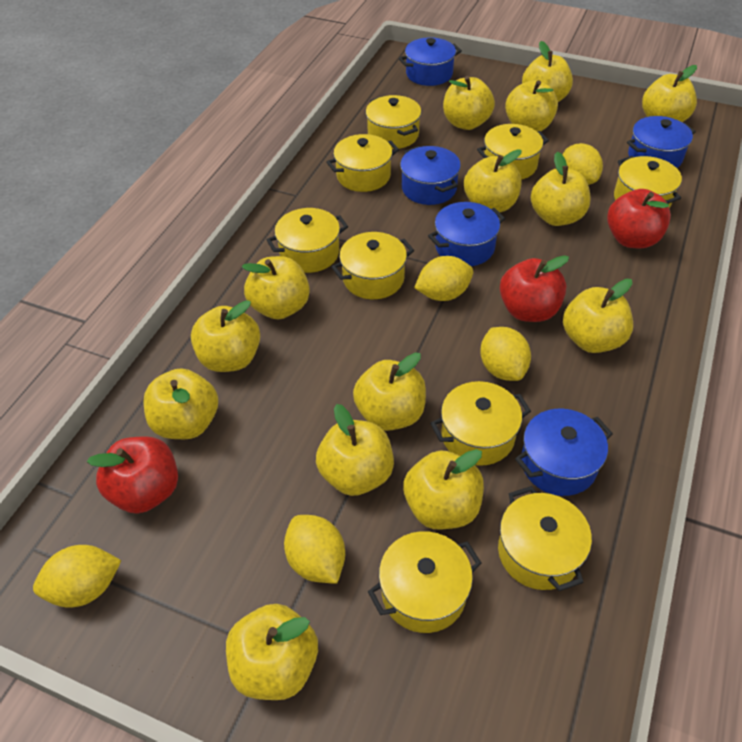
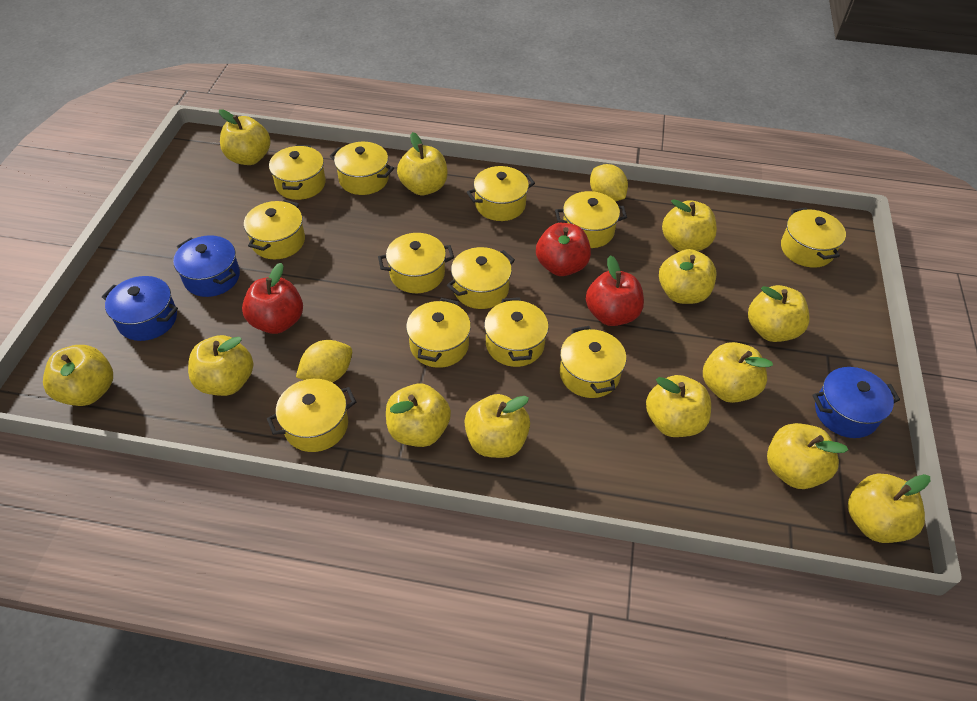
blue pot: [399,37,462,86] [400,146,461,205] [428,202,505,266] [515,409,613,496] [627,116,696,168] = 5 -> [102,276,178,341] [173,235,240,297] [812,367,900,438] = 3
yellow apple: [143,369,218,439] [191,300,260,372] [226,604,318,700] [242,256,310,319] [316,404,394,496] [353,352,426,431] [403,449,484,530] [443,76,495,130] [464,149,522,213] [505,80,558,132] [522,41,573,102] [531,152,591,226] [563,279,633,353] [642,65,697,122] = 14 -> [43,345,113,406] [188,335,253,396] [219,109,271,165] [386,384,451,447] [397,132,447,195] [464,394,530,458] [646,375,711,437] [659,249,716,304] [662,199,717,251] [703,342,773,403] [748,285,809,342] [767,423,848,489] [848,473,930,543] = 13
yellow lemon: [33,545,121,607] [284,515,345,584] [414,256,473,301] [480,327,531,381] [563,143,603,185] = 5 -> [296,340,352,382] [590,164,628,202] = 2
yellow pot: [267,208,348,273] [327,134,399,192] [332,232,414,299] [366,95,421,149] [368,531,482,633] [430,381,531,466] [477,124,549,180] [498,486,592,591] [614,156,682,208] = 9 -> [244,199,305,259] [267,379,356,452] [269,145,326,200] [330,142,394,195] [378,233,454,293] [406,298,471,368] [447,247,515,309] [467,166,535,221] [484,297,549,367] [555,191,627,248] [560,326,626,398] [781,208,846,268] = 12

